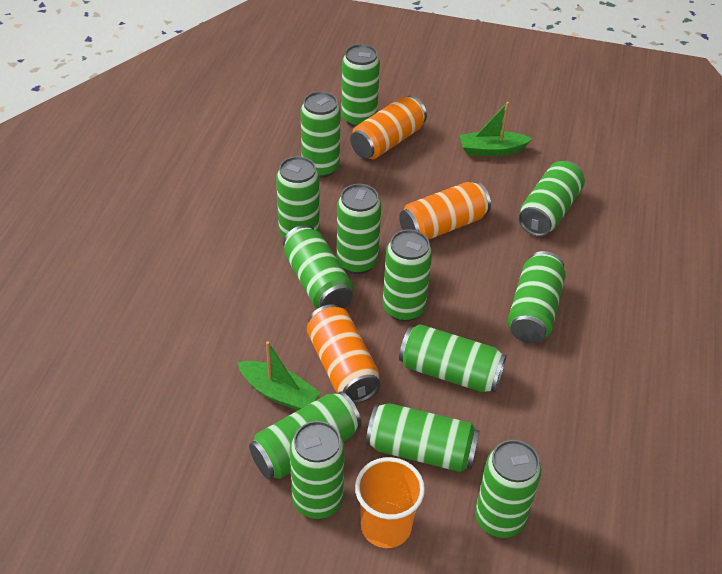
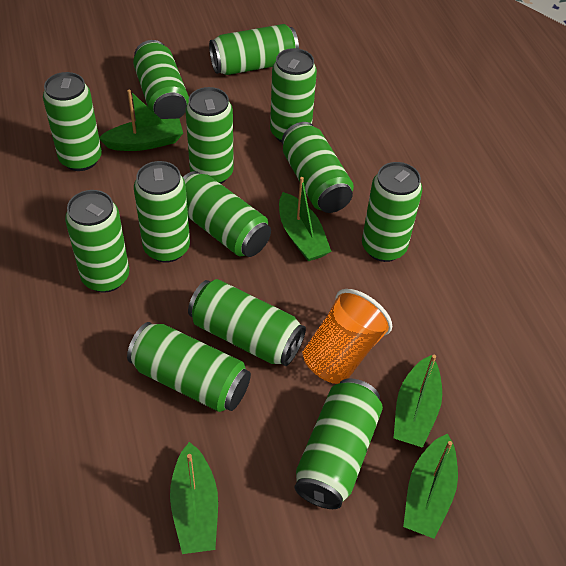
green boat: [237,341,321,411] [460,102,532,156] = 2 -> [99,90,183,151] [170,442,218,554] [279,177,332,261] [394,355,442,448] [403,434,458,539] = 5
orange can: [307,304,381,404] [350,96,427,159] [399,182,491,240] = 3 -> none = 0

